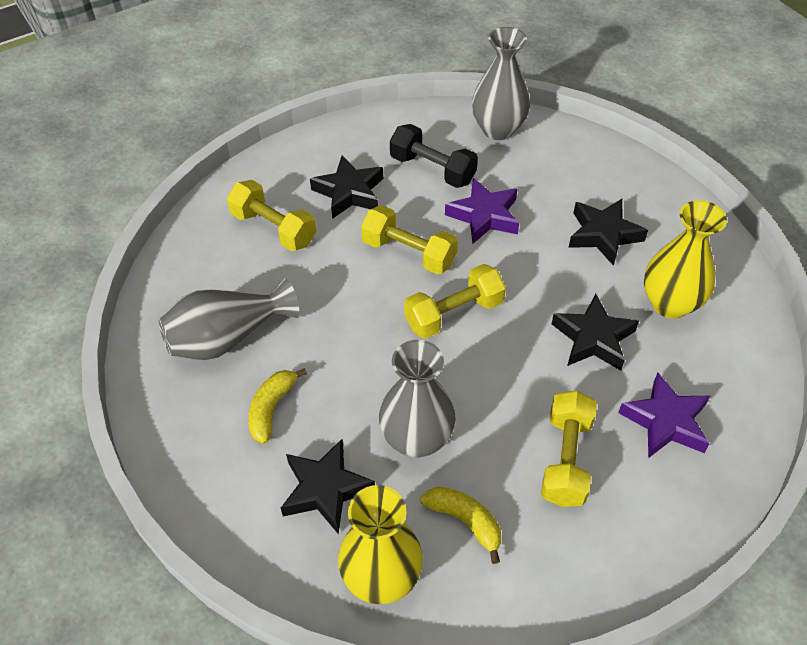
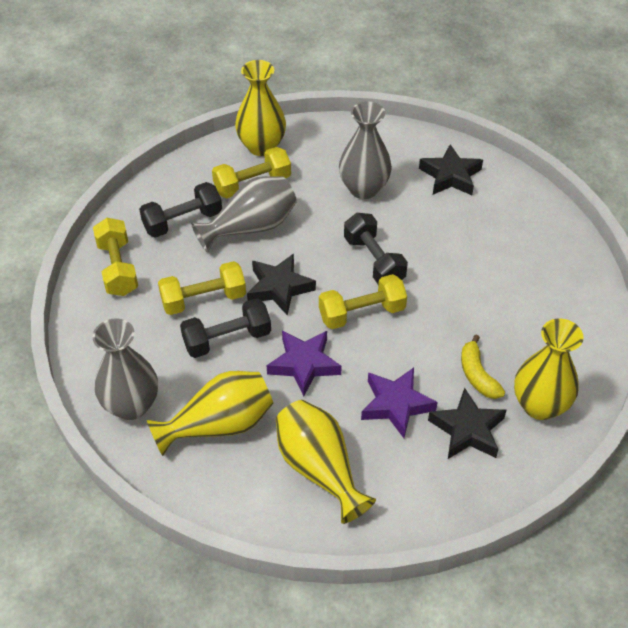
black dumbbell: [390,124,478,188] = 1 -> [139,182,222,238] [180,298,271,358] [344,213,408,284] = 3
black star: [281,439,375,534] [310,155,383,219] [552,294,639,371] [568,199,648,266] = 4 -> [247,253,316,315] [419,144,483,195] [428,388,507,459] = 3
yellow banana: [248,368,307,444] [420,487,501,564] = 2 -> [461,335,505,399] = 1
yellow vase: [338,485,423,604] [644,200,727,319] = 2 -> [147,371,273,456] [235,60,286,156] [276,400,376,524] [514,318,584,420] = 4

